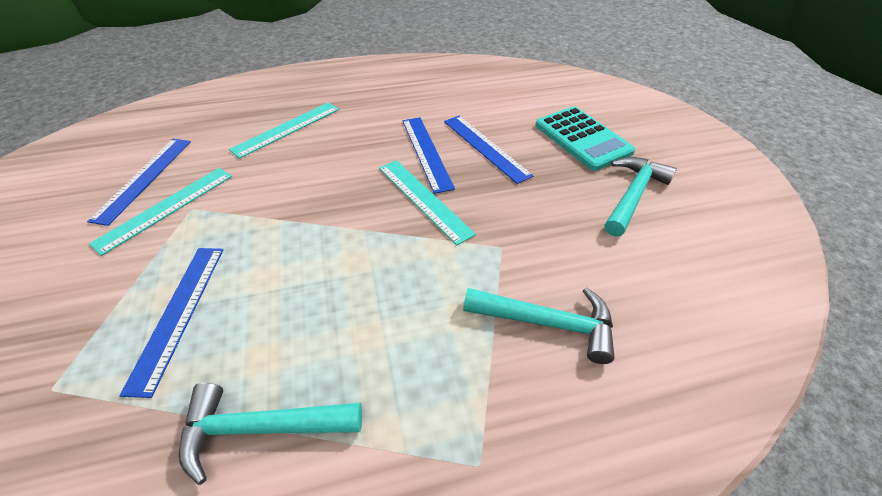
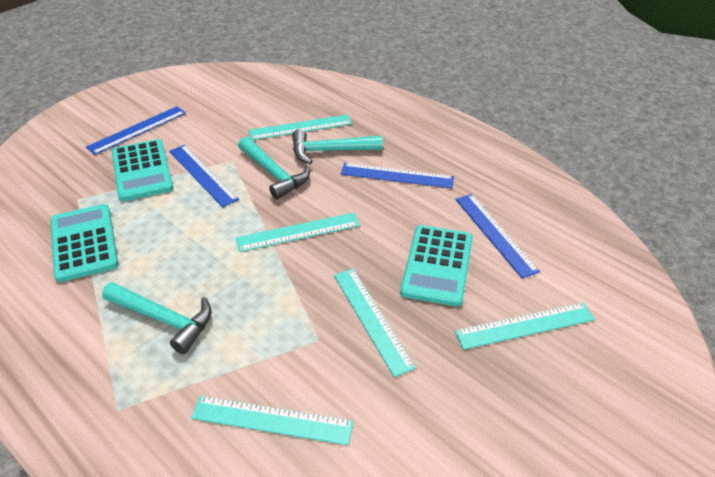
turquoise calculator: [535,106,635,171] = 1 -> [50,204,118,282] [112,139,173,201] [400,225,473,307] = 3
turquoise ruler: [89,168,232,256] [229,102,339,159] [379,160,476,245] = 3 -> [191,396,354,445] [236,213,360,252] [248,114,352,140] [334,269,416,377] [455,302,595,350] = 5

